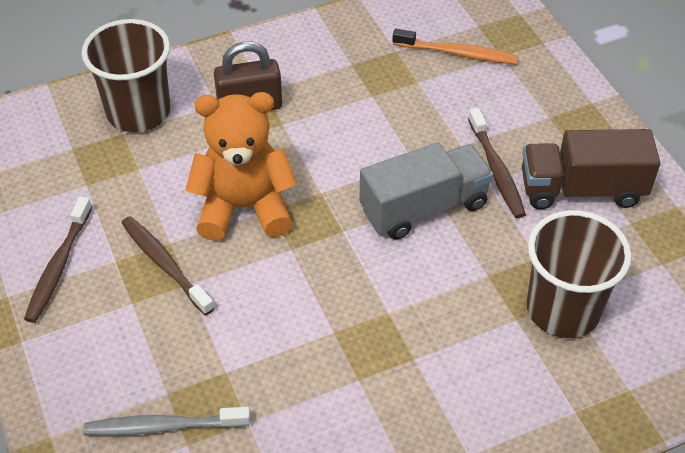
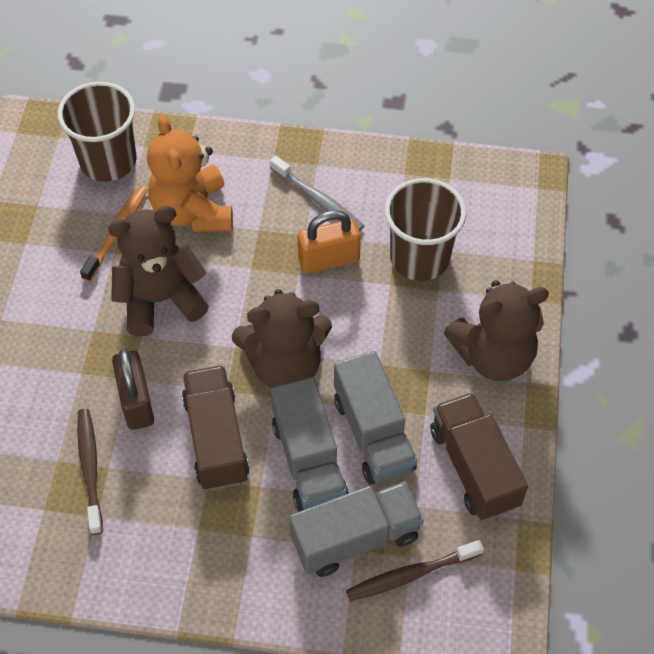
brown teddy bear: none = 0 -> [108,206,209,337] [232,289,332,388] [444,280,549,381] = 3
brown toothbrush: [24,196,92,323] [122,216,215,316] [468,108,526,218] = 3 -> [77,409,103,535] [346,540,484,601] = 2
brown truck: [522,129,660,209] = 1 -> [182,365,250,490] [431,392,528,520] = 2
grey truck: [359,142,493,240] = 1 -> [271,377,349,512] [289,481,424,577] [334,351,417,485] = 3
orange padlock: none = 0 -> [298,210,361,273] = 1

